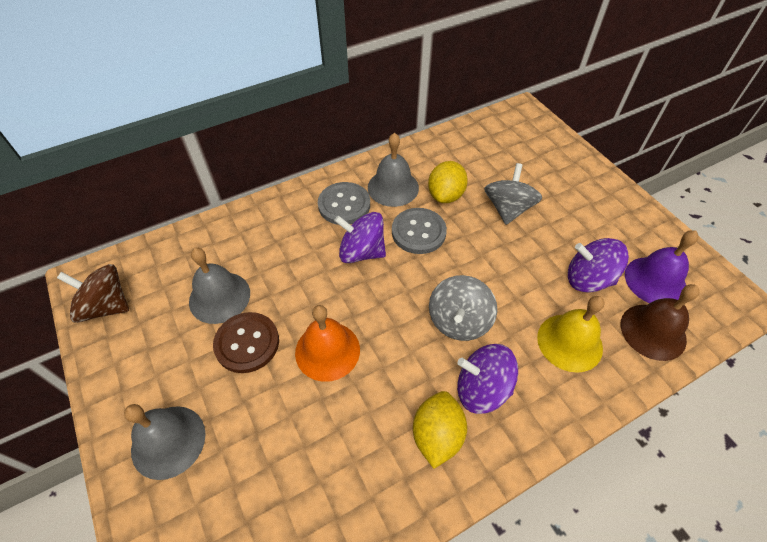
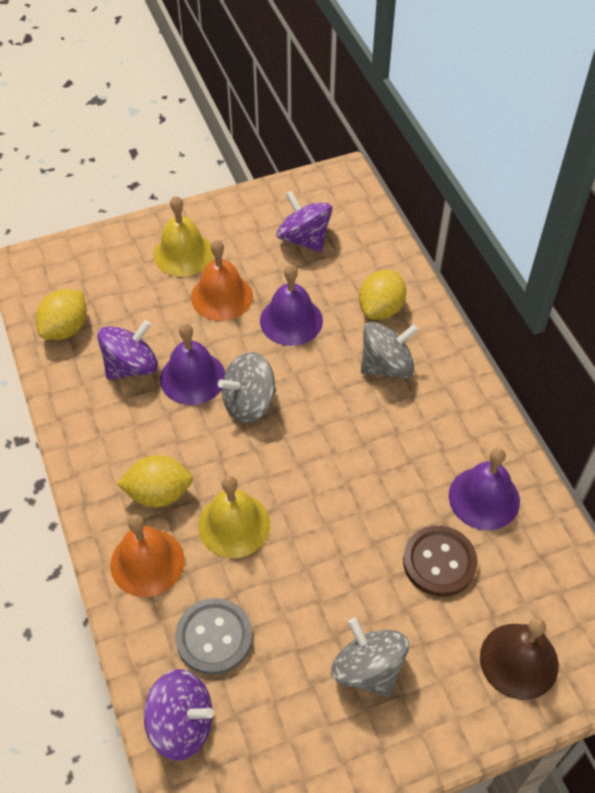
brown spinning top: [57,264,129,323] = 1 -> none = 0
grey bell: [124,404,206,480] [189,248,250,324] [368,133,419,207] = 3 -> none = 0
grey button: [318,182,370,225] [392,208,447,254] = 2 -> [175,598,252,675] = 1
grey spinning top: [429,275,497,341] [484,163,542,225] = 2 -> [218,352,276,423] [331,618,409,697] [361,322,418,378] = 3
orange bell: [295,305,360,382] = 1 -> [110,515,184,597] [191,240,253,321] = 2
purple bell: [625,230,699,303] = 1 -> [160,323,225,405] [260,264,323,346] [449,448,520,530] = 3
yellow bell: [537,296,604,373] = 1 -> [153,196,213,277] [198,476,270,558] = 2
yellow lemon: [413,391,467,469] [428,161,468,203] = 2 -> [36,289,87,340] [117,455,193,507] [359,270,406,320] = 3

